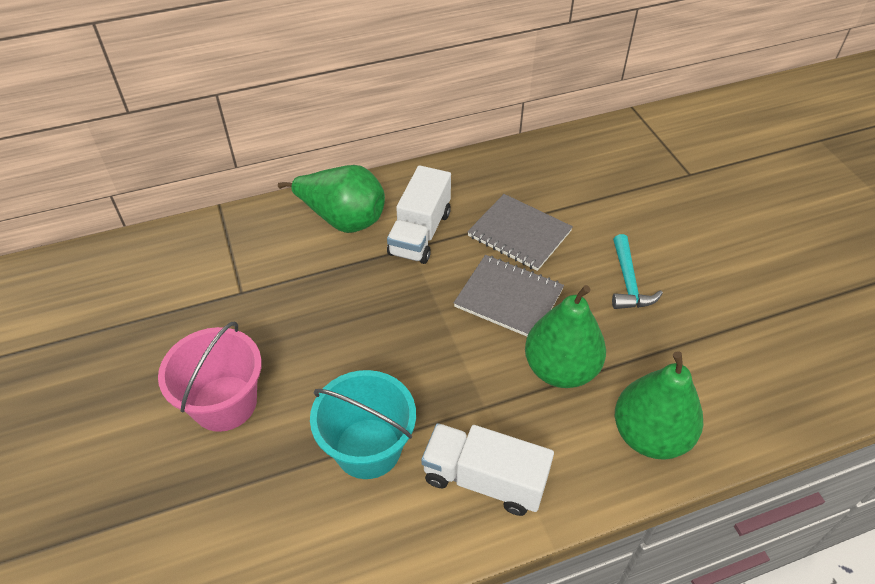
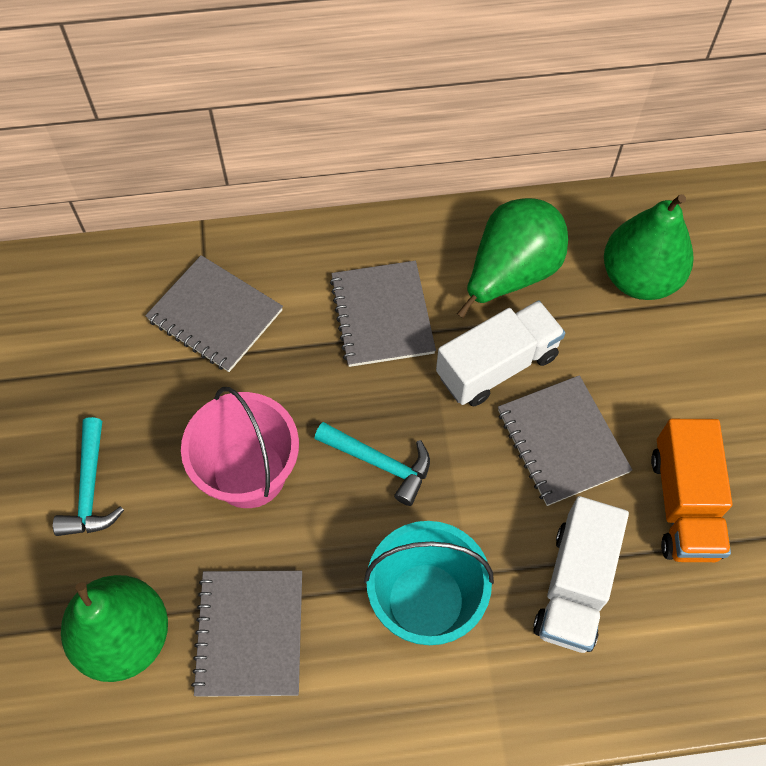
grey notebook: [454,255,564,336] [467,194,573,271] = 2 -> [145,255,283,372] [191,571,302,697] [330,261,436,367] [498,375,632,506] = 4
orange truck: none = 0 -> [651,419,732,562] = 1
turquoise hammer: [612,234,663,309] = 1 -> [53,417,124,536] [314,422,430,506] = 2

